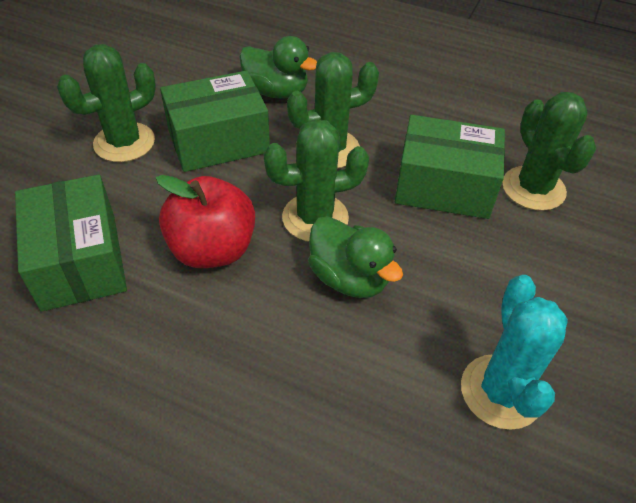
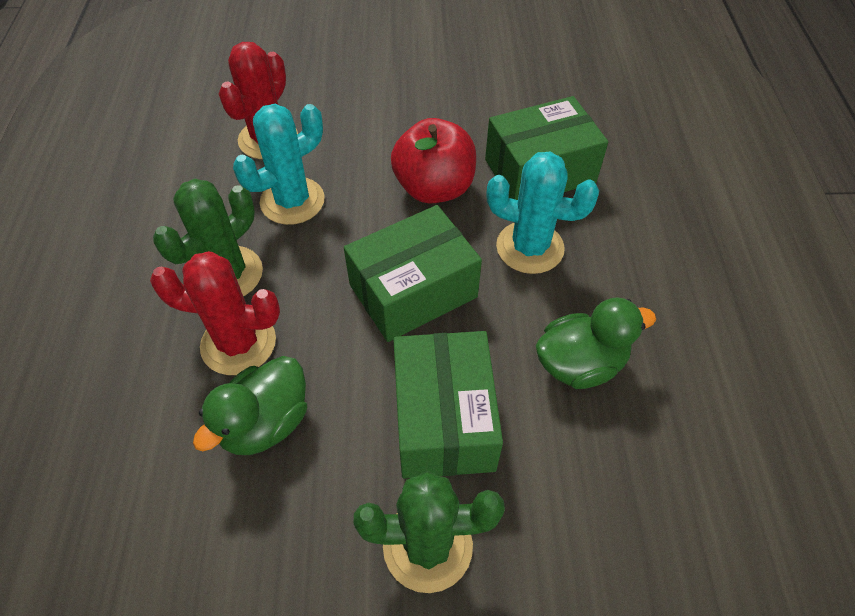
green cactus: [57,44,156,162] [264,119,369,242] [287,52,379,169] [503,92,596,211] = 4 -> [153,179,263,297] [354,471,505,593] = 2
red cactus: none = 0 -> [150,251,280,375] [218,42,298,159] = 2
turquoise cactus: [461,275,568,430] = 1 -> [233,104,325,225] [486,152,599,274] = 2

